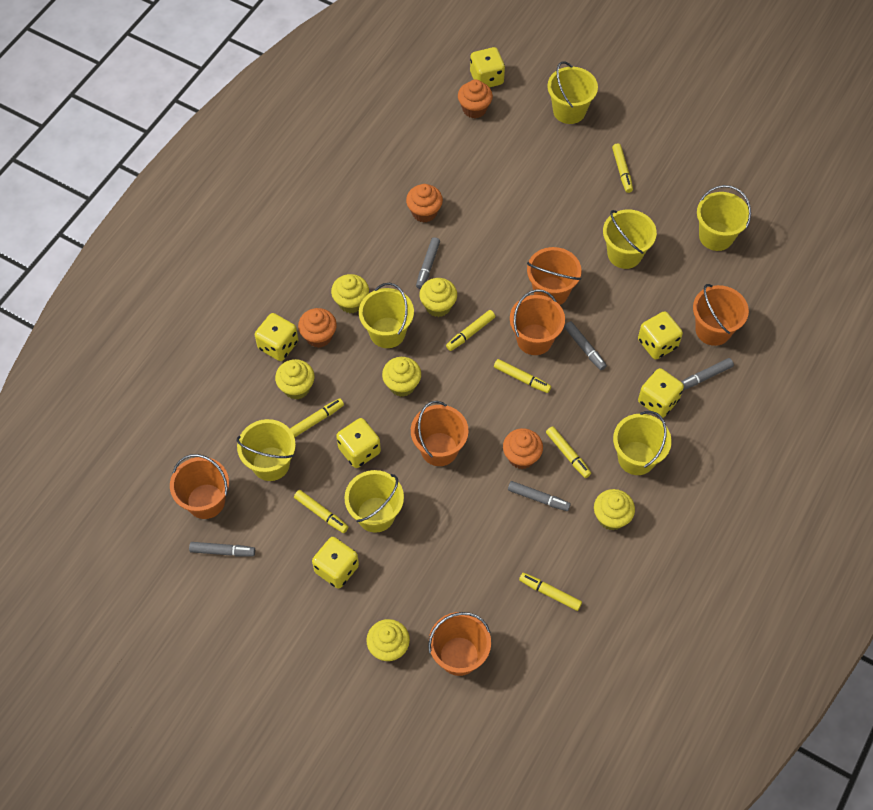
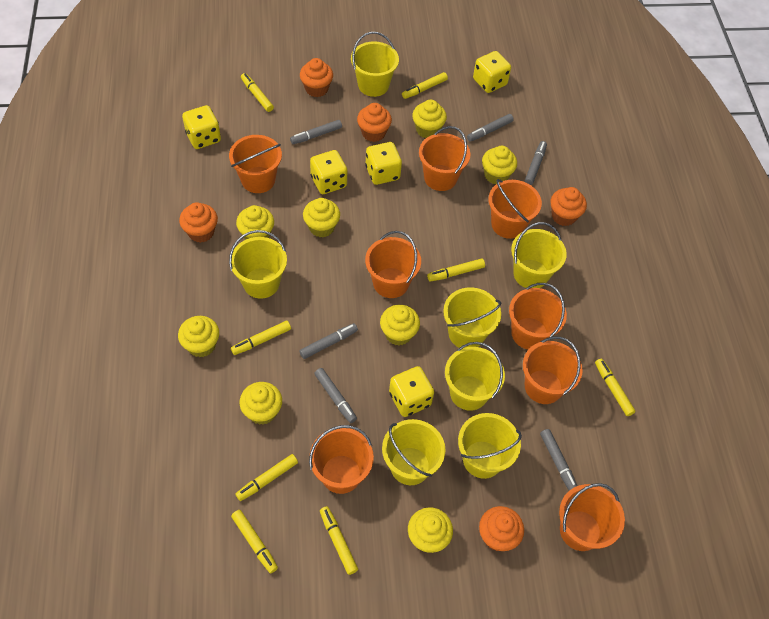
grey marker: [189,542,255,556] [416,237,440,289] [508,481,571,511] [564,321,607,370] [681,358,734,390] = 5 -> [290,120,342,144] [299,323,358,359] [314,368,357,423] [467,114,514,142] [525,141,547,185] [540,429,577,491] = 6
orange bucket: [170,454,229,519] [411,401,468,466] [428,612,491,676] [510,289,565,355] [527,247,581,305] [693,284,749,346] = 6 -> [229,135,282,193] [309,425,374,494] [365,231,421,298] [419,126,470,191] [489,179,542,239] [509,283,567,349] [523,336,583,404] [559,483,625,551] = 8
orange cupcake: [298,308,337,348] [406,184,443,223] [458,79,493,118] [503,428,543,469] = 4 -> [179,202,218,243] [300,58,333,97] [357,103,392,142] [479,506,524,551] [550,187,587,226] = 5
yellow cupcake: [275,359,314,400] [331,274,369,313] [366,619,410,662] [382,357,421,397] [419,278,457,317] [594,489,635,531] = 6 -> [178,316,219,358] [236,205,274,240] [239,382,282,425] [303,198,340,238] [380,305,420,346] [408,507,453,553] [412,100,447,138] [482,146,517,185] = 8
yellow dice: [255,313,298,361] [312,537,359,589] [336,418,381,468] [470,47,505,88] [638,311,683,360] [638,368,684,418] = 6 -> [182,105,221,149] [310,150,347,194] [365,142,402,185] [389,366,434,417] [473,51,511,93] = 5
yellow marker: [290,398,344,438] [294,490,349,533] [446,310,495,351] [494,359,551,393] [519,573,582,611] [546,426,591,478] [612,143,633,193] = 7 -> [231,321,291,355] [231,510,278,574] [236,454,298,501] [241,73,274,112] [320,506,358,575] [402,72,448,99] [427,258,485,282] [595,359,636,416] = 8

